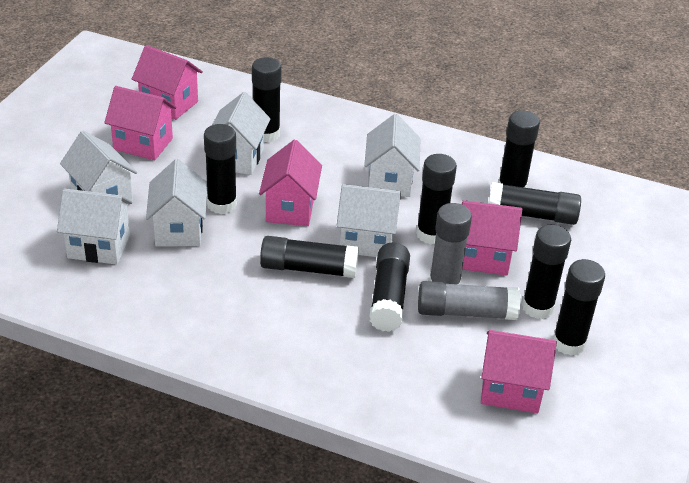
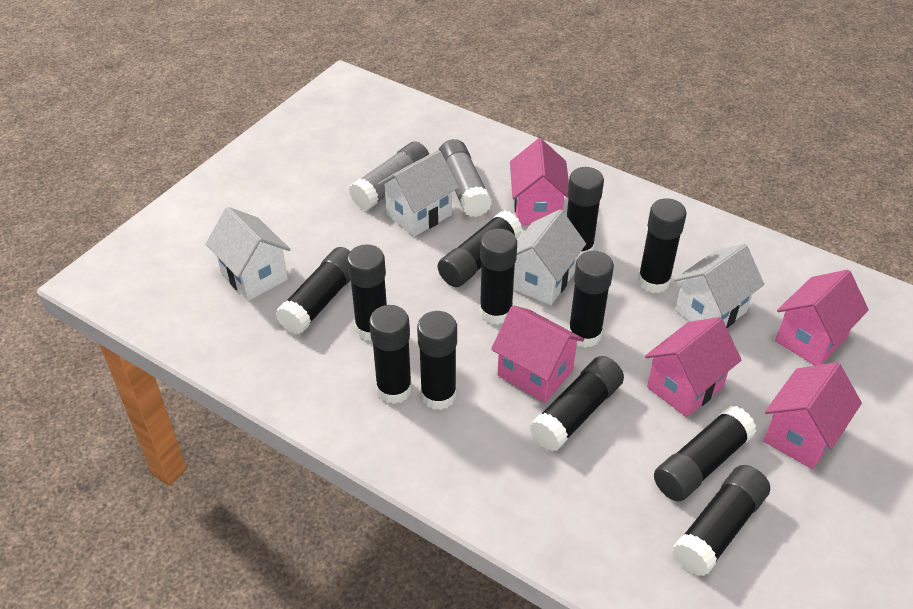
black glue stick: [204,124,237,214] [252,57,282,142] [260,236,359,278] [369,242,410,332] [416,154,457,244] [489,182,581,225] [498,110,540,188] [522,225,571,319] [553,259,605,356] = 9 -> [276,247,351,335] [347,244,387,342] [369,305,412,404] [417,311,457,410] [438,210,522,287] [479,228,517,325] [530,356,624,451] [567,167,604,259] [568,251,614,348] [638,198,687,293] [654,406,756,502] [672,465,770,576] = 12
white house: [57,188,132,265] [60,131,137,205] [146,159,207,247] [212,92,270,175] [336,184,401,257] [364,114,421,197] = 6 -> [206,207,291,301] [378,150,459,237] [513,210,586,305] [674,244,764,328] = 4

